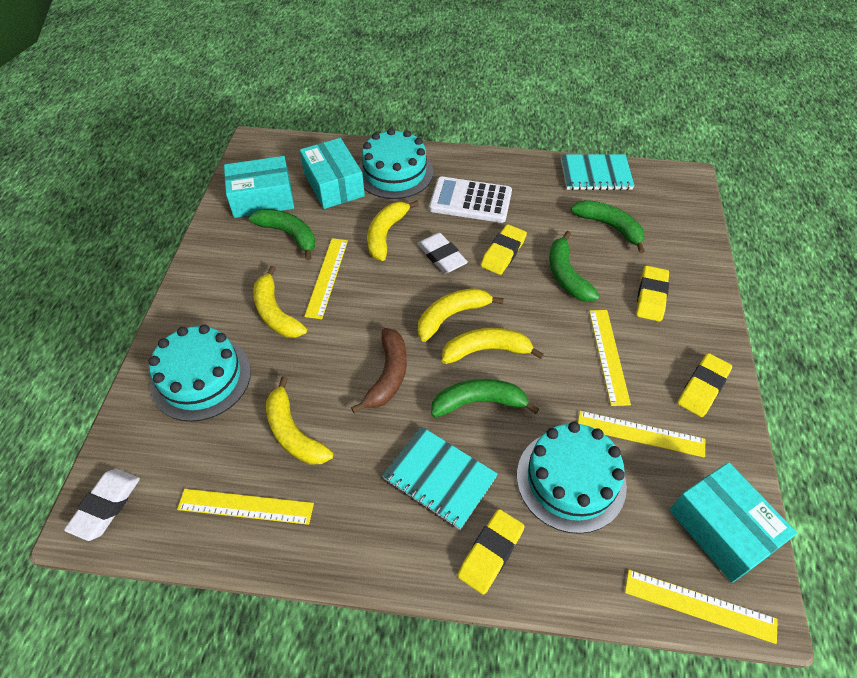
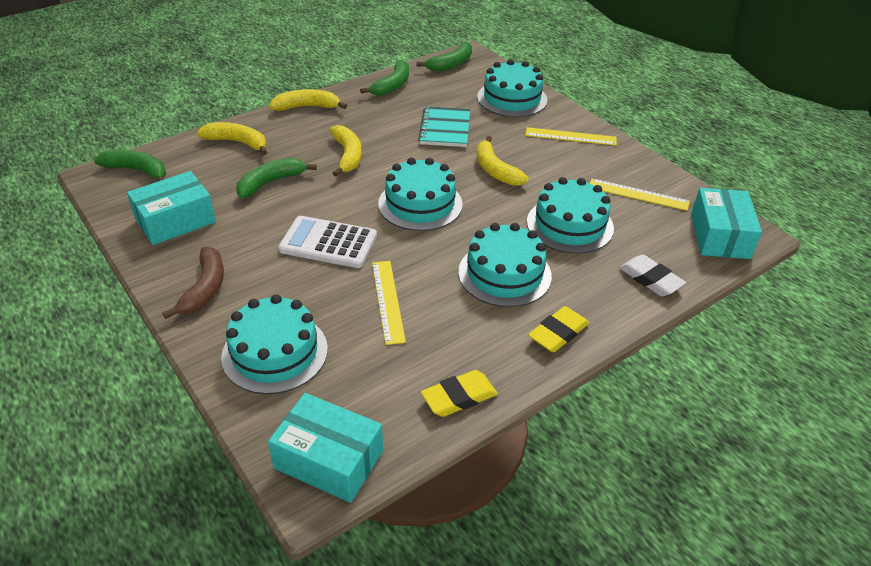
turquoise cake: [148,325,251,422] [359,128,433,199] [517,422,627,534] = 3 -> [221,294,328,394] [378,158,463,231] [458,223,552,307] [477,59,547,117] [527,177,614,254] = 5
turquoise notebook: [382,426,498,530] [561,154,635,190] = 2 -> [418,106,470,147] = 1
white eraser: [64,469,140,541] [417,233,468,274] = 2 -> [619,254,686,296] = 1
yellow banana: [253,266,307,338] [266,376,333,465] [367,200,419,261] [418,288,504,342] [442,328,544,364] = 5 -> [196,122,267,155] [269,89,347,111] [329,125,362,176] [477,136,529,186] = 4
yellow eraser: [457,509,525,594] [481,224,527,275] [636,266,669,322] [677,353,732,417] = 4 -> [421,370,498,417] [528,306,589,352] = 2
yellow ruler: [177,489,314,525] [304,238,348,319] [578,411,705,458] [589,310,631,406] [625,570,778,644] = 5 -> [372,261,406,345] [526,127,617,146] [590,179,690,211] = 3

